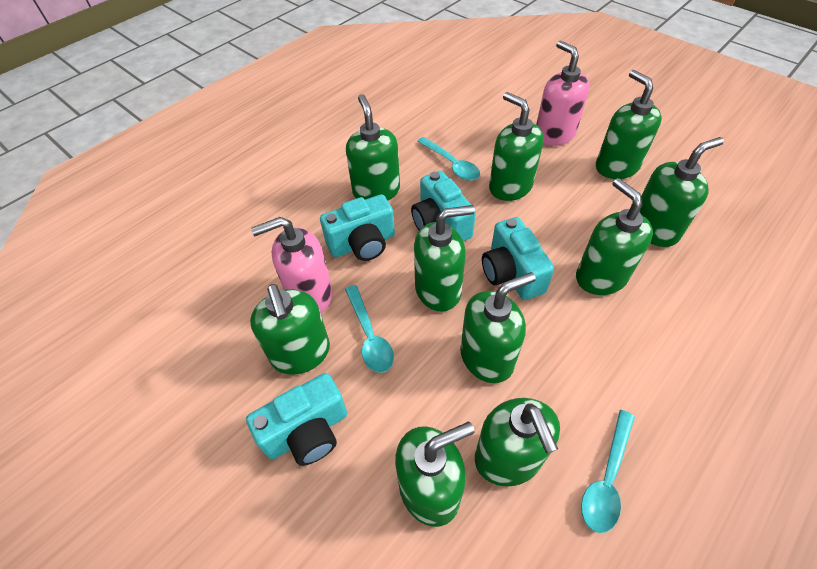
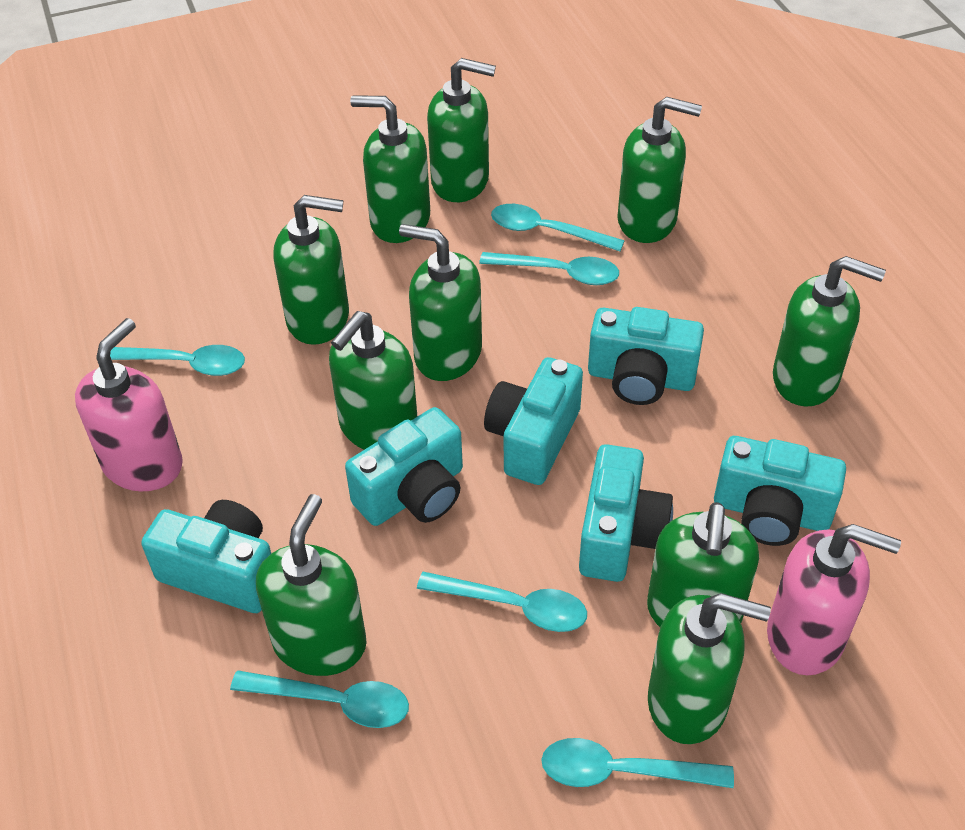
turquoise camera: [246,373,347,466] [320,194,395,261] [411,171,476,242] [482,217,554,300] = 4 -> [141,500,271,613] [345,407,463,526] [484,357,583,485] [579,444,673,582] [588,307,704,405] [714,436,846,546] = 6
turquoise spoon: [345,285,394,373] [417,137,480,181] [581,410,635,533] = 3 -> [110,345,245,376] [230,670,409,728] [417,572,587,632] [479,252,619,285] [491,204,625,252] [541,738,734,788] = 6

